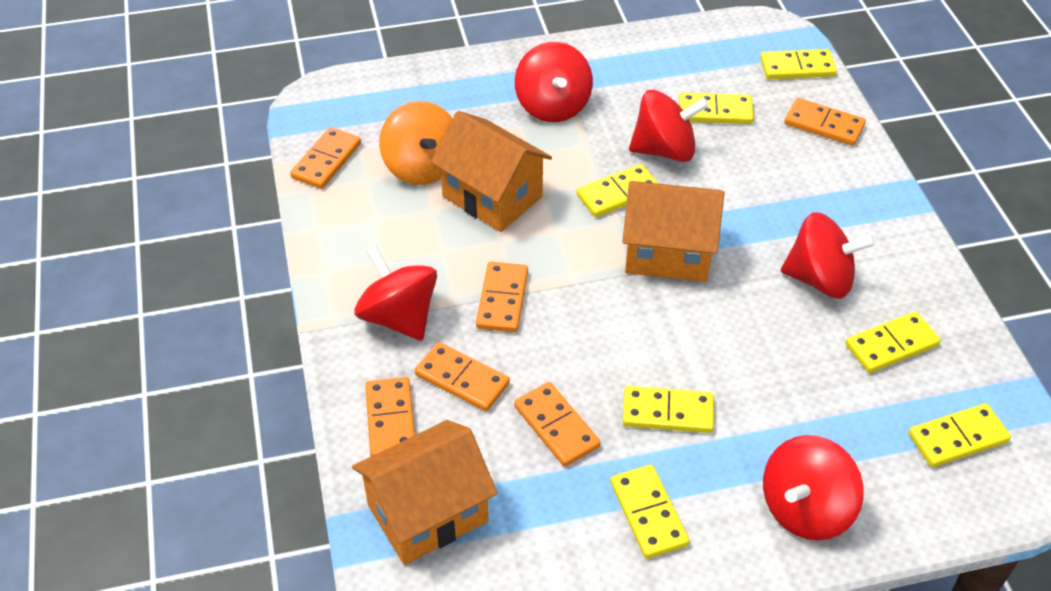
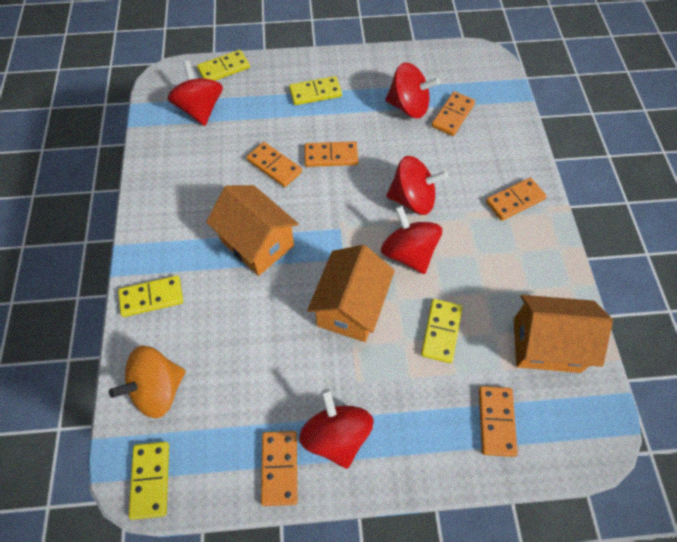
yellow domino: [577,164,659,217] [610,465,689,559] [622,386,714,433] [679,92,754,124] [760,49,837,80] [845,311,940,373] [908,403,1011,467] = 7 -> [118,276,183,317] [129,442,169,520] [197,50,250,81] [289,76,342,105] [421,299,462,363] = 5

